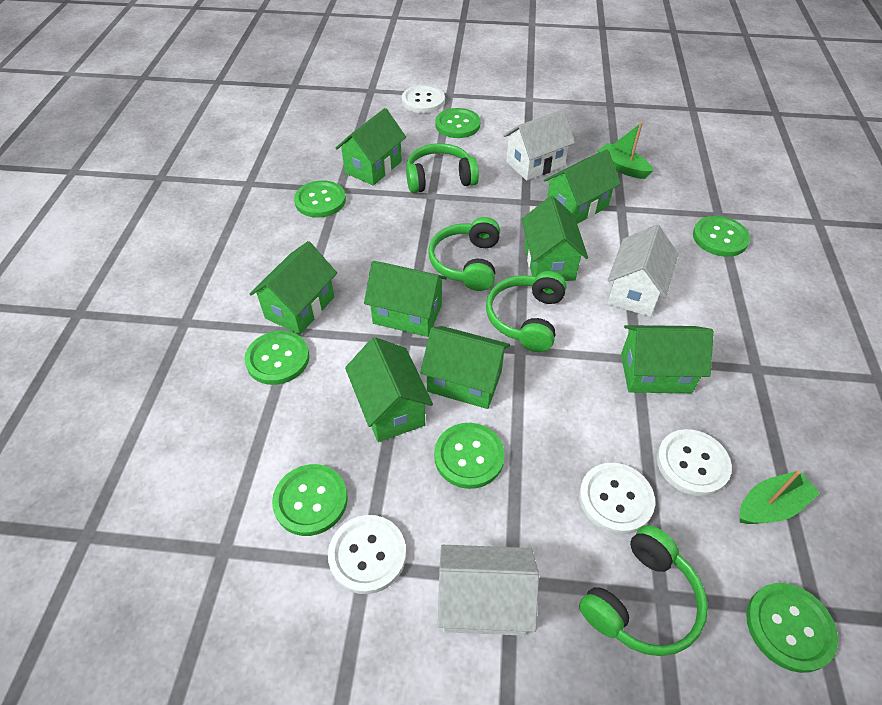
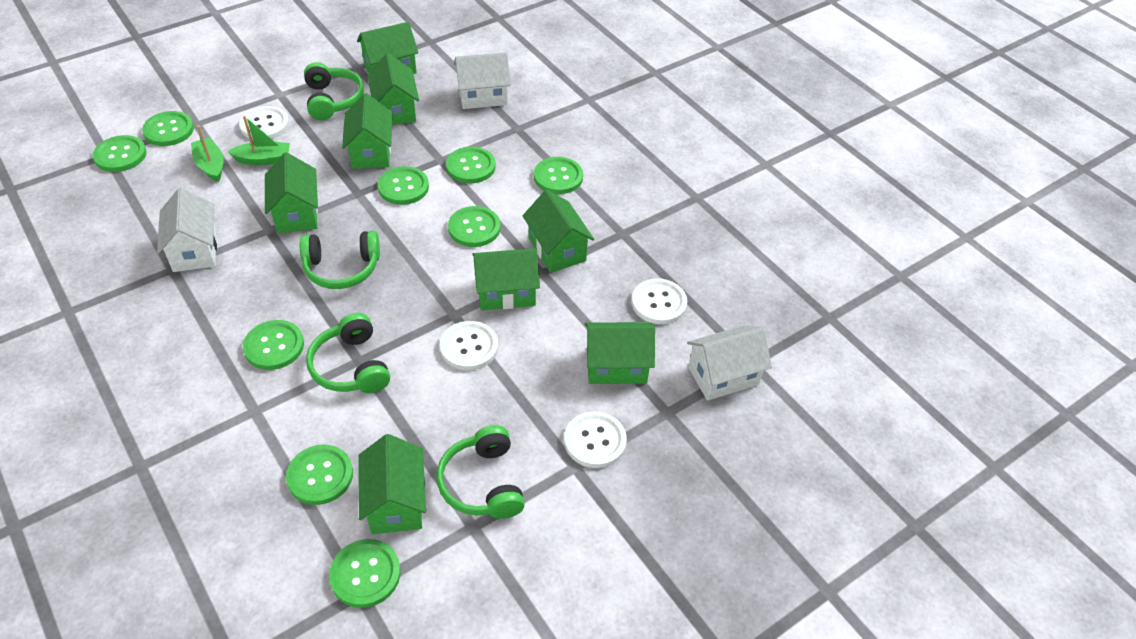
green button: [244,331,309,385] [272,464,348,536] [294,180,346,218] [434,423,505,489] [435,108,481,138] [693,216,750,257] [746,583,838,673] = 7 -> [93,135,147,172] [142,111,194,146] [243,320,304,370] [286,445,353,505] [329,539,401,608] [378,166,429,205] [446,147,496,183] [448,206,501,247] [534,157,583,194] = 9

